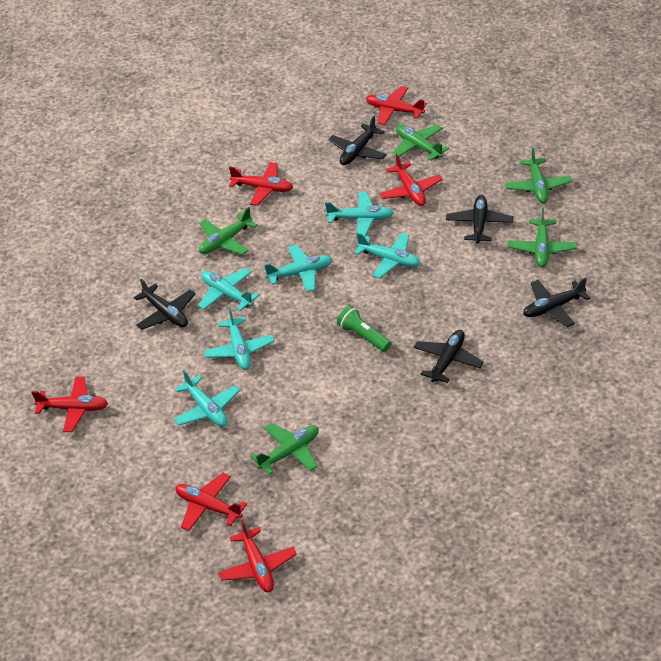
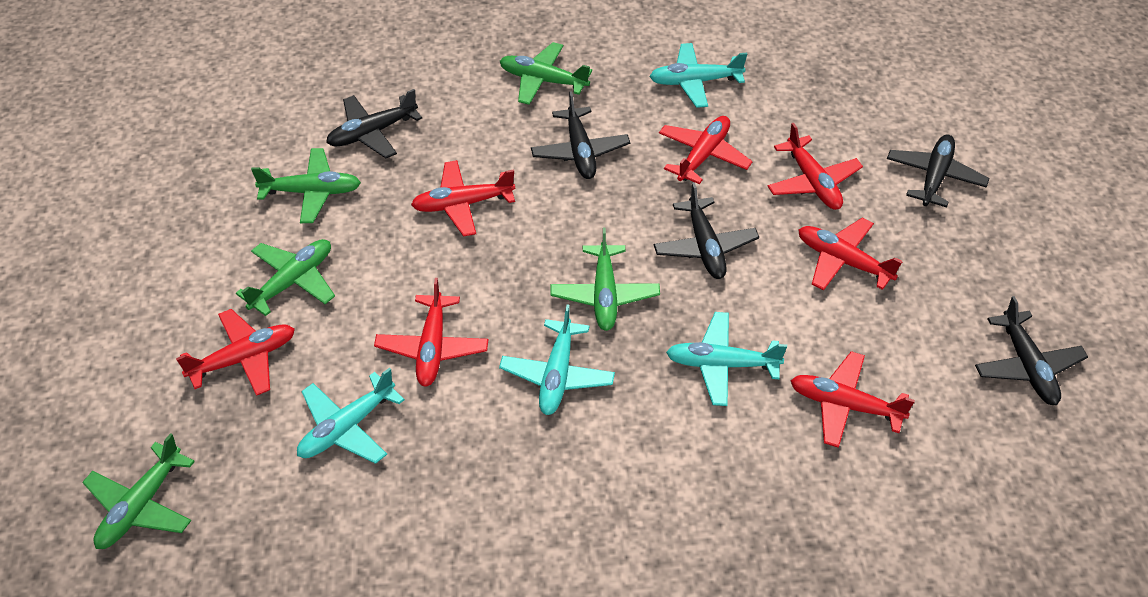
green flashlight: [337,306,391,352] = 1 -> none = 0
red plane: [32,376,108,432] [175,473,247,531] [218,519,297,593] [229,162,293,206] [366,86,427,125] [379,154,442,206] = 6 -> [176,309,295,396] [374,278,488,387] [411,160,516,237] [659,116,753,184] [767,123,863,210] [790,351,915,448] [799,218,903,290] = 7
turquoise plane: [173,370,240,427] [198,268,260,311] [204,308,275,370] [264,245,333,292] [325,192,393,237] [354,233,420,279] = 6 -> [297,368,405,464] [499,304,615,415] [649,43,747,108] [666,312,787,406] = 4

